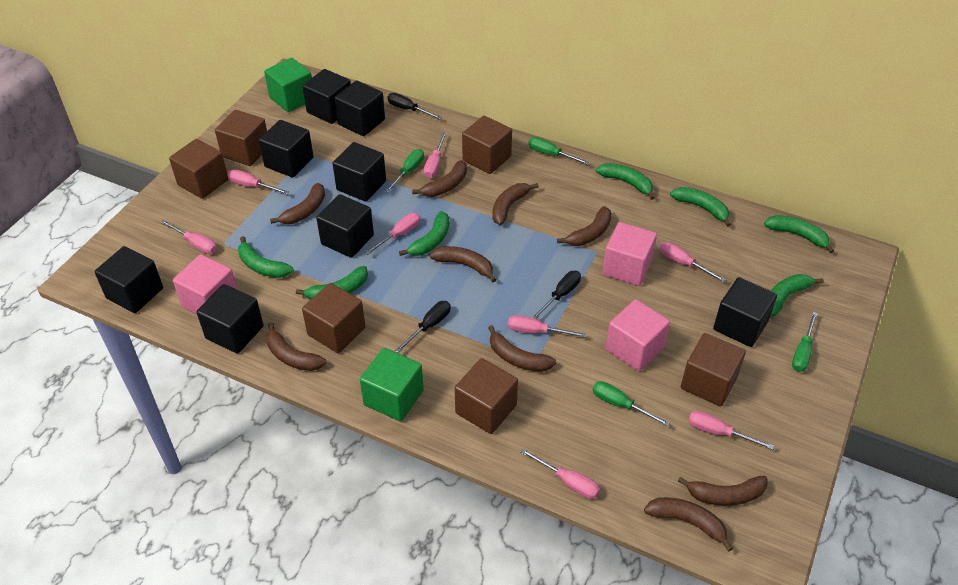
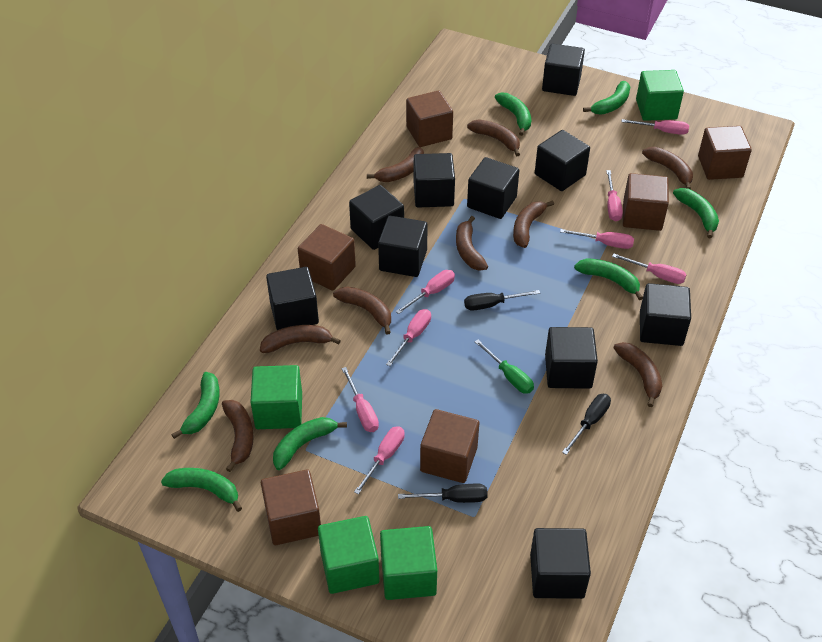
black cube: [94,246,163,313] [196,284,264,354] [259,120,314,178] [302,69,351,124] [316,194,374,258] [333,142,386,202] [334,80,385,136] [713,277,777,347] = 8 -> [266,267,319,330] [349,185,404,250] [378,216,428,277] [414,153,455,208] [467,157,519,219] [530,528,591,599] [535,130,590,191] [542,43,585,96] [545,327,598,389] [640,283,691,346] = 10
green cube: [264,58,312,112] [360,348,424,422] = 2 -> [250,365,302,429] [318,516,380,594] [380,526,437,600] [636,70,684,121] = 4
green screwdriver: [385,149,424,193] [528,137,590,165] [592,381,670,427] [792,312,818,372] = 4 -> [475,340,534,394] = 1
pink cube: [173,254,237,314] [602,222,657,286] [606,299,670,372] = 3 -> none = 0

